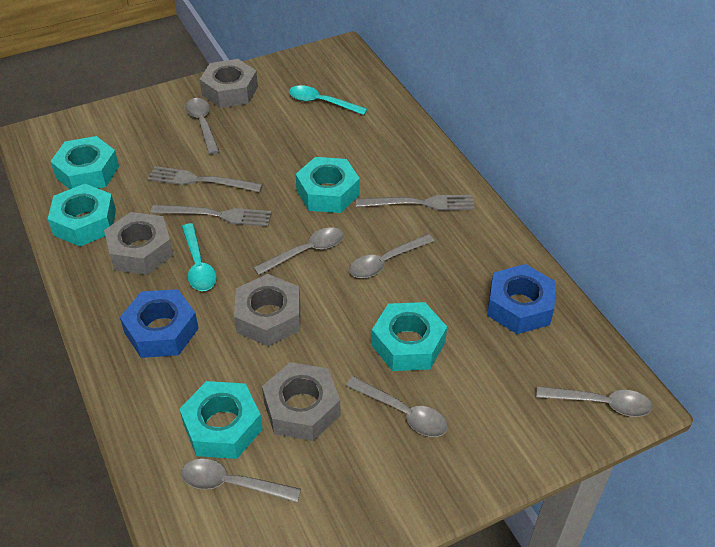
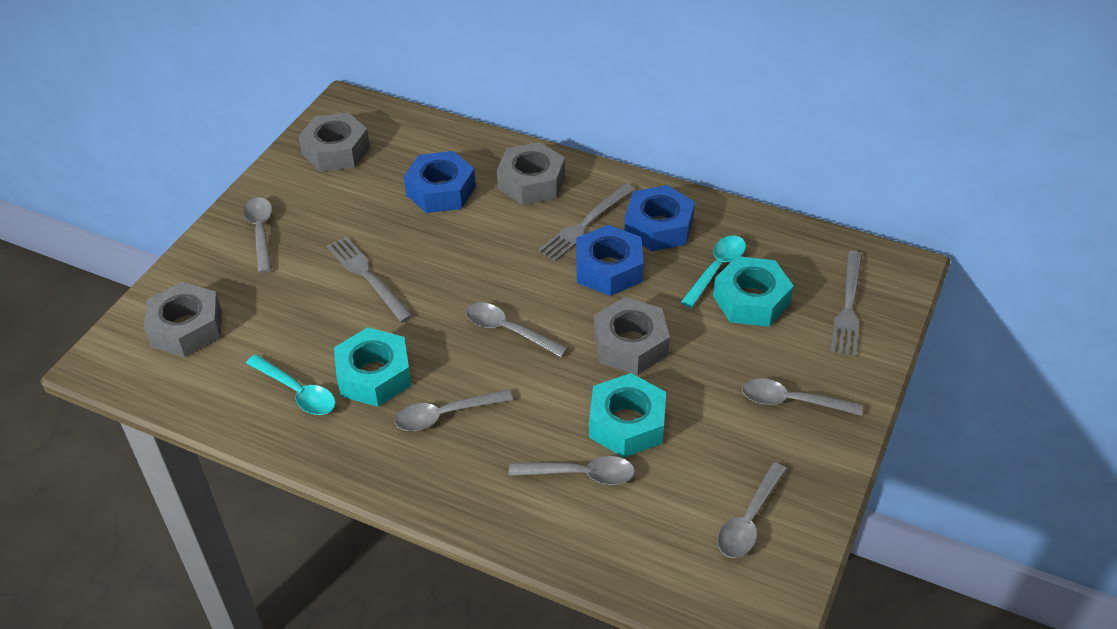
blue nut: [120,289,199,358] [487,264,556,334] = 2 -> [404,151,476,213] [576,225,644,296] [624,185,695,252] = 3
turquoise nut: [48,184,116,246] [50,136,119,189] [179,381,263,459] [296,157,360,213] [371,302,447,371] = 5 -> [334,327,412,407] [589,373,666,458] [713,256,794,327] = 3

